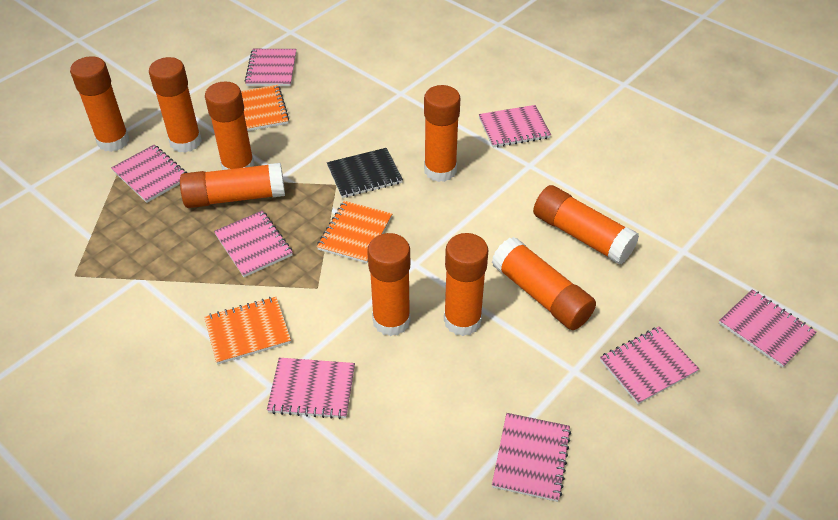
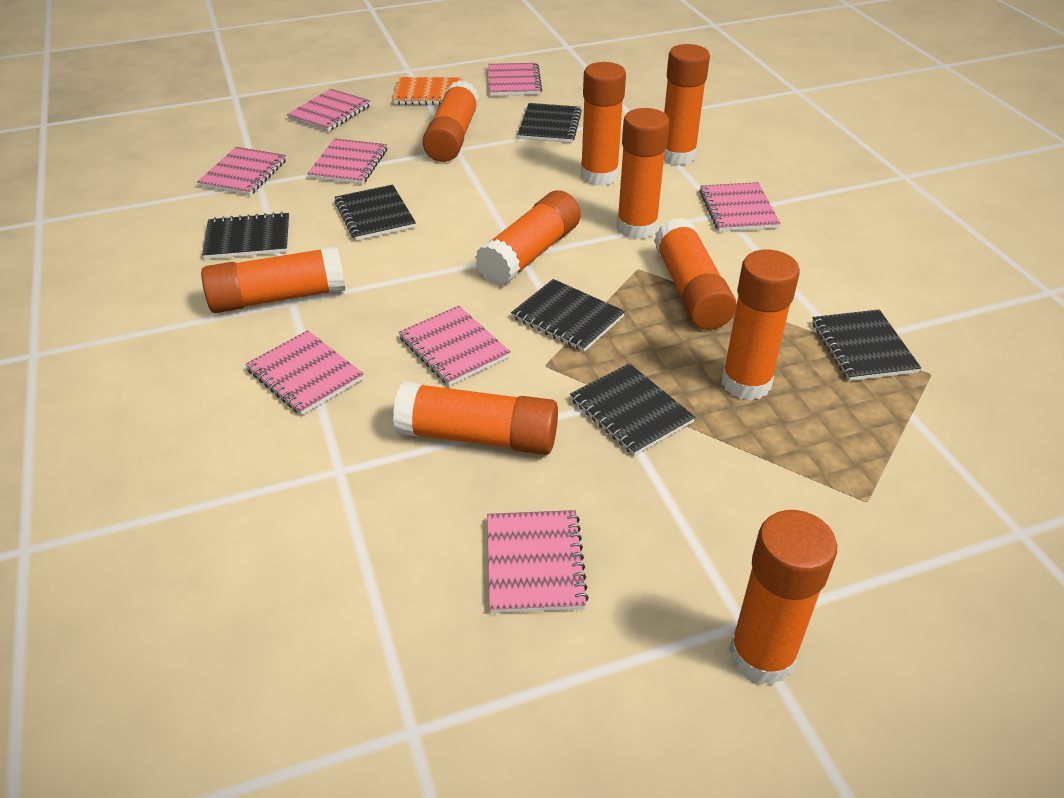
black notebook: [327,148,403,198] = 1 -> [202,212,289,259] [334,184,416,241] [511,279,625,352] [518,103,582,143] [570,363,695,456] [812,310,921,381] = 6
orange glue stick: [70,56,129,152] [149,57,202,153] [180,163,285,208] [205,81,255,170] [367,233,411,336] [424,85,460,182] [444,233,489,336] [492,237,596,330] [533,185,639,264] = 9 -> [201,246,346,313] [393,381,558,455] [422,80,479,162] [475,190,581,286] [581,62,626,186] [616,108,670,239] [654,218,737,330] [664,44,710,165] [721,250,800,400] [729,510,837,685] = 10
orange notebook: [204,297,291,364] [241,85,289,131] [317,201,392,263] = 3 -> [393,77,463,105] = 1

